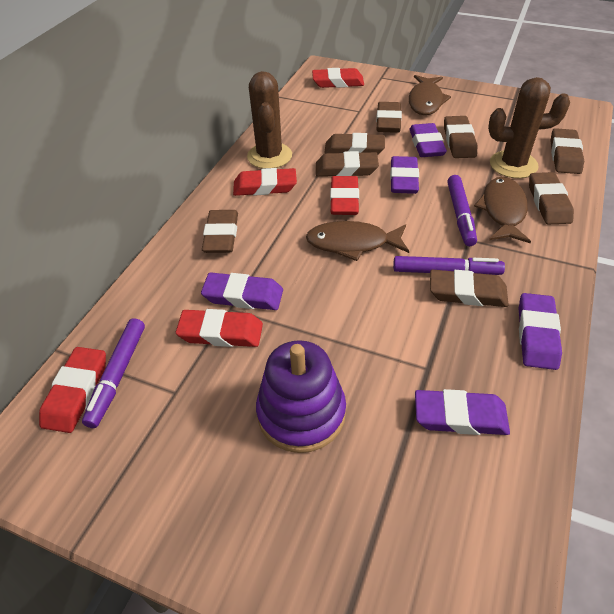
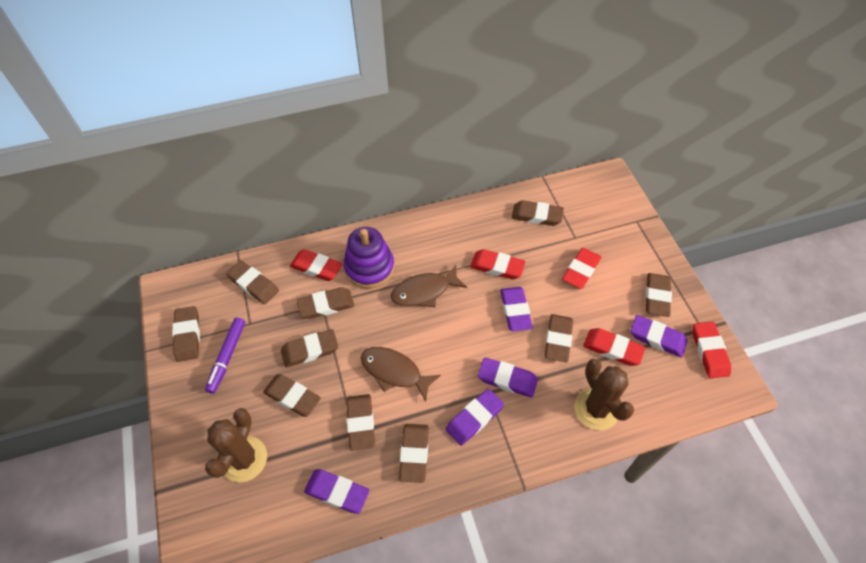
brown eraser: [202,210,238,253] [316,151,379,177] [324,133,385,155] [376,102,402,133] [430,270,509,307] [444,116,477,158] [529,172,574,224] [550,128,584,174] = 8 -> [172,306,200,362] [226,260,279,304] [263,374,321,417] [281,329,338,367] [296,287,354,319] [346,394,375,451] [399,424,429,483] [512,200,564,226] [545,314,573,362] [646,273,672,317] = 10
brown fish: [306,221,409,261] [409,75,451,115] [474,177,531,243] = 3 -> [361,347,441,401] [391,265,467,307] = 2
purple marker: [82,318,145,428] [393,256,505,275] [447,175,477,246] = 3 -> [205,318,245,394] = 1

